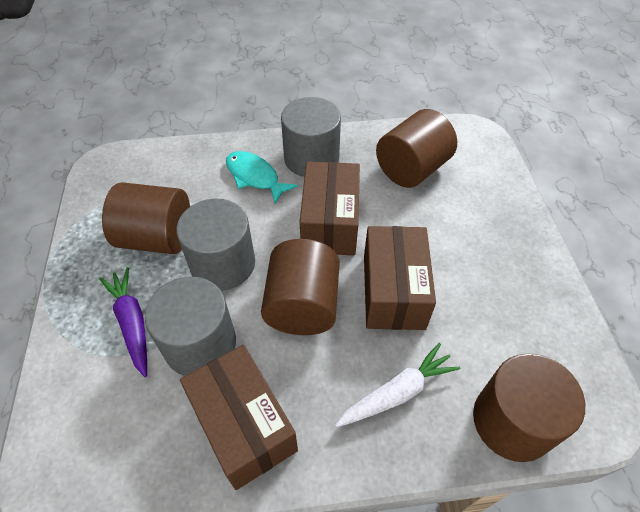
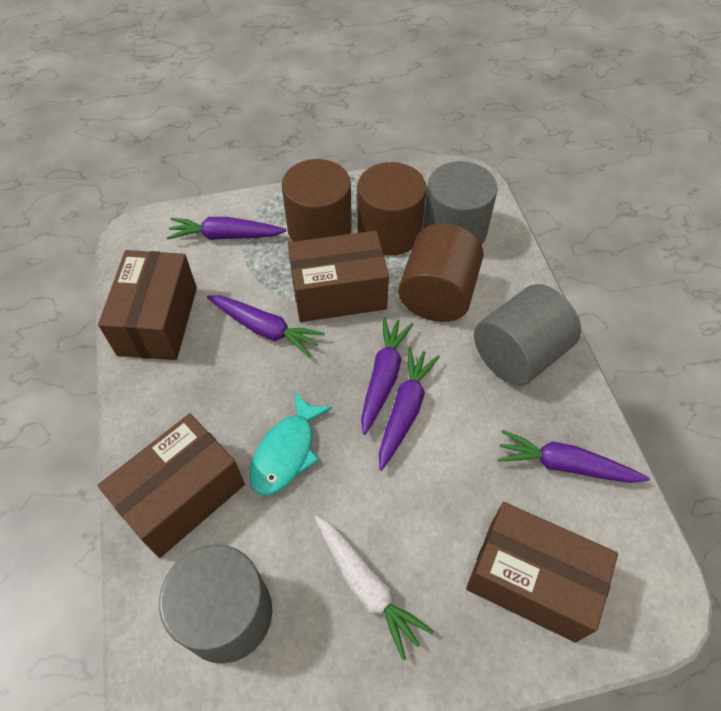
brown box: [180,345,298,490] [300,161,360,255] [364,226,436,330] = 3 -> [98,250,197,360] [98,414,245,558] [288,230,389,322] [466,502,618,643] = 4
brown cylinder: [102,182,190,254] [261,239,340,335] [376,109,457,188] [473,353,585,462] = 4 -> [282,159,352,242] [357,162,427,256] [398,223,484,322] = 3
purple carrot: [99,267,147,377] = 1 -> [166,217,286,240] [207,295,325,358] [361,317,414,435] [379,347,440,471] [498,430,650,483] = 5

